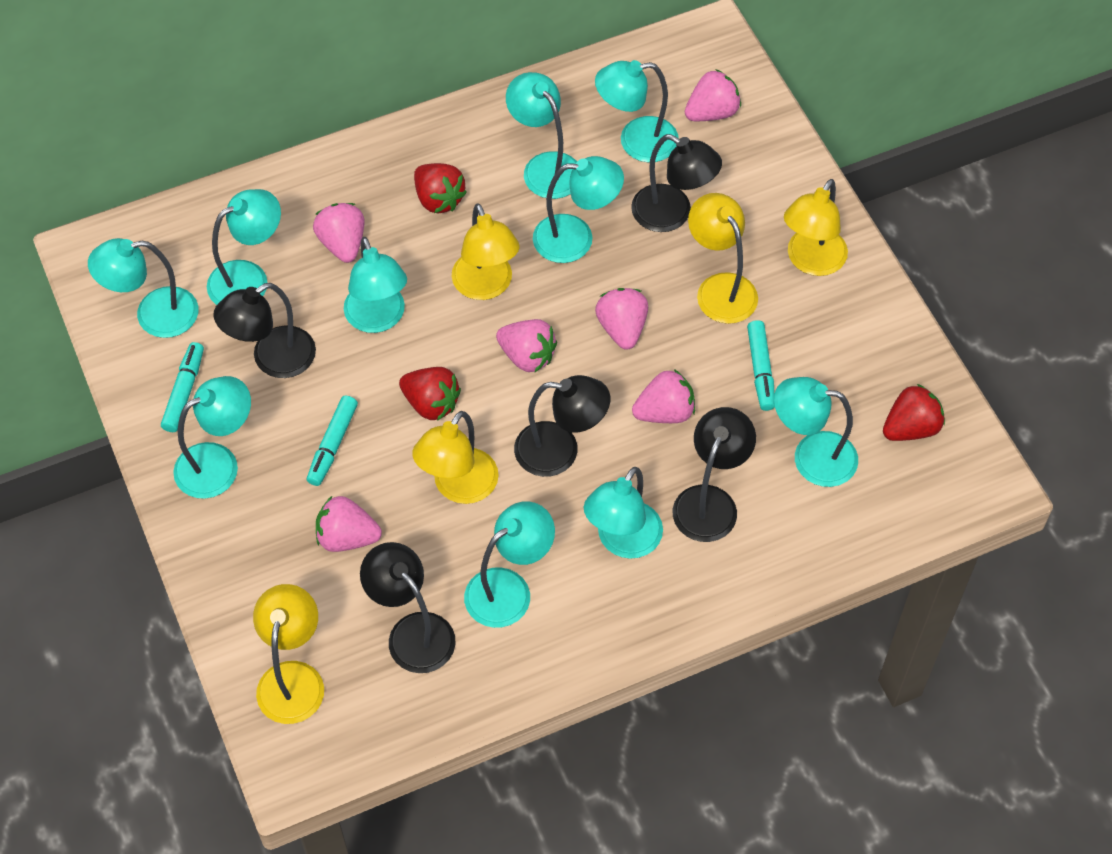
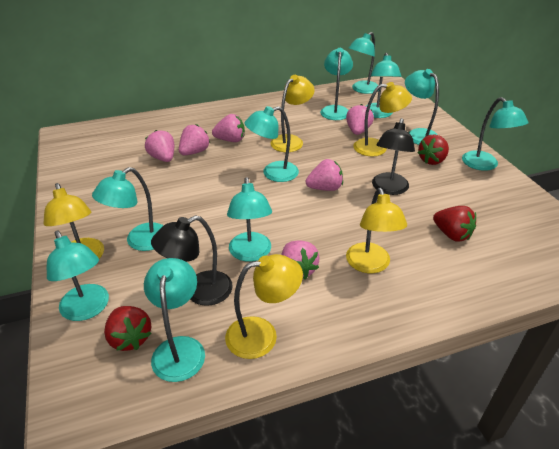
black lamp: [214,283,316,378] [360,542,456,673] [514,375,610,477] [631,134,722,232] [673,407,756,542] = 5 -> [151,215,233,306] [372,118,415,195] = 2
turquoise marker: [161,342,204,432] [307,396,358,486] [747,320,775,411] = 3 -> none = 0

